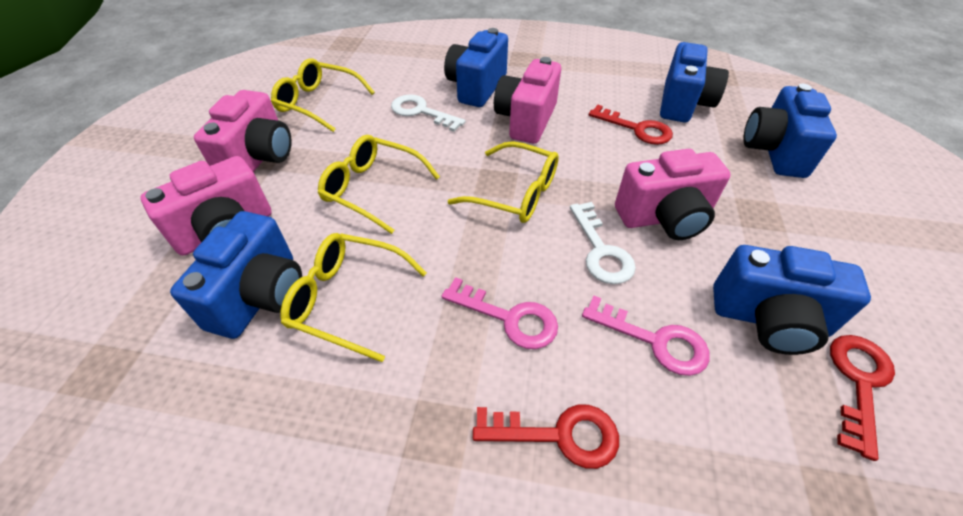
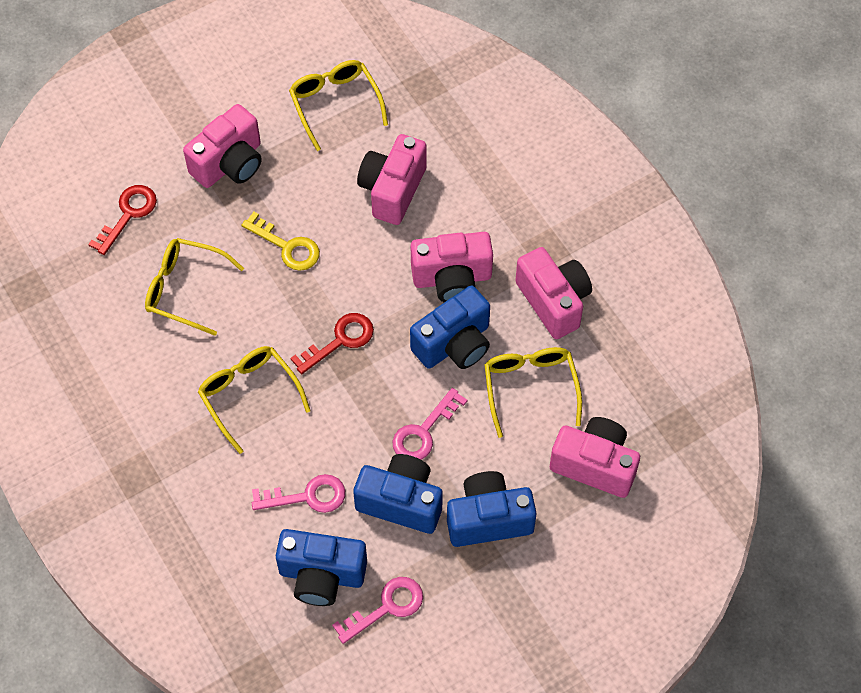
blue camera: [170,211,302,339] [444,28,508,107] [660,42,729,122] [713,245,871,355] [744,84,837,178] = 5 -> [276,529,367,606] [353,454,443,534] [410,286,490,369] [447,471,536,547] = 4
pink camera: [140,156,272,256] [194,90,292,172] [494,57,561,144] [615,149,731,240] = 4 -> [183,104,262,188] [357,134,427,225] [411,232,493,302] [515,247,592,339] [550,417,640,498] = 5
pink key: [442,277,558,349] [582,295,710,376] = 2 -> [252,474,345,513] [332,577,423,644] [393,388,467,460] = 3
red key: [473,405,619,469] [589,105,673,145] [830,335,895,461] = 3 -> [88,185,157,255] [290,313,374,374] = 2
white key: [391,94,466,132] [570,202,636,284] = 2 -> none = 0
yellow key: none = 0 -> [241,212,320,271] = 1

